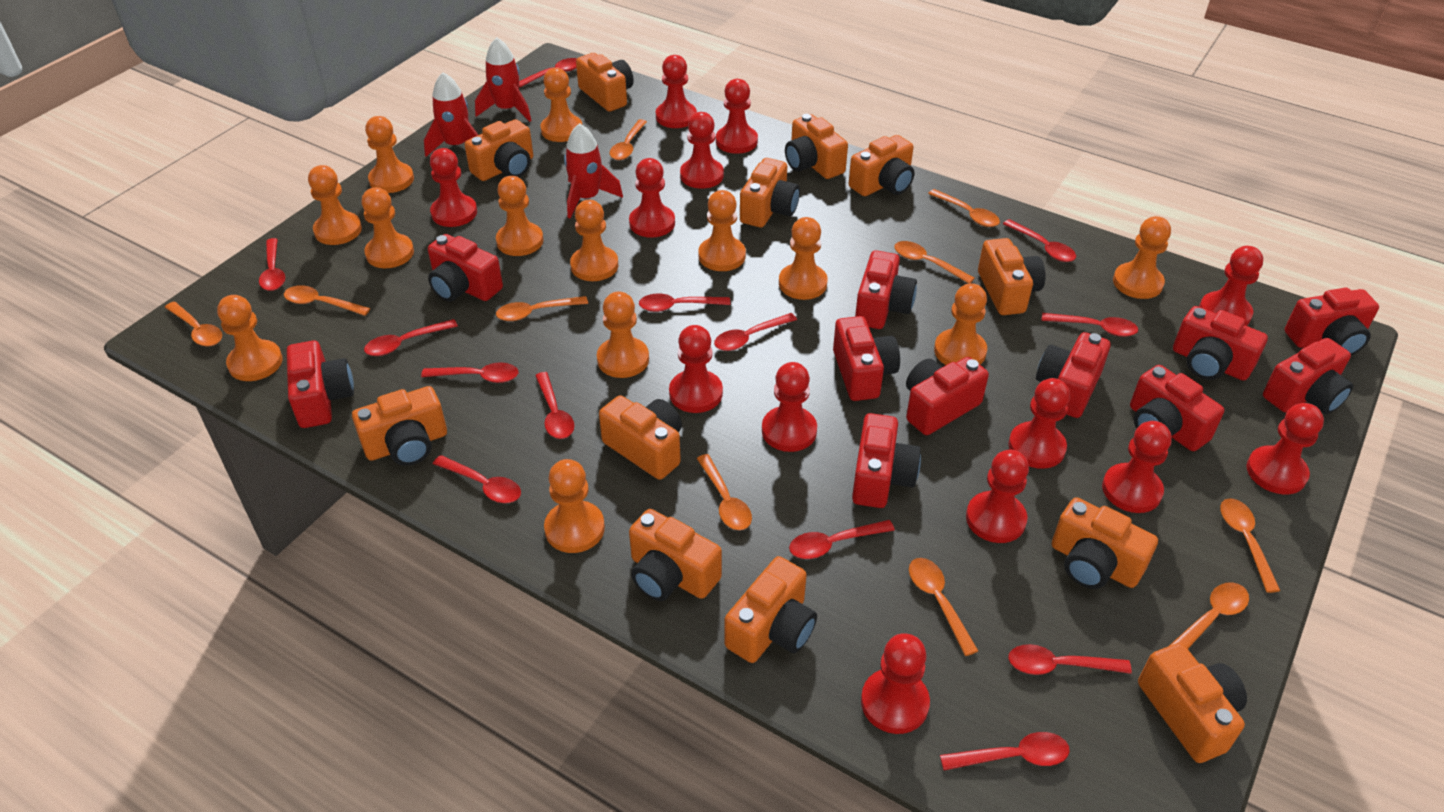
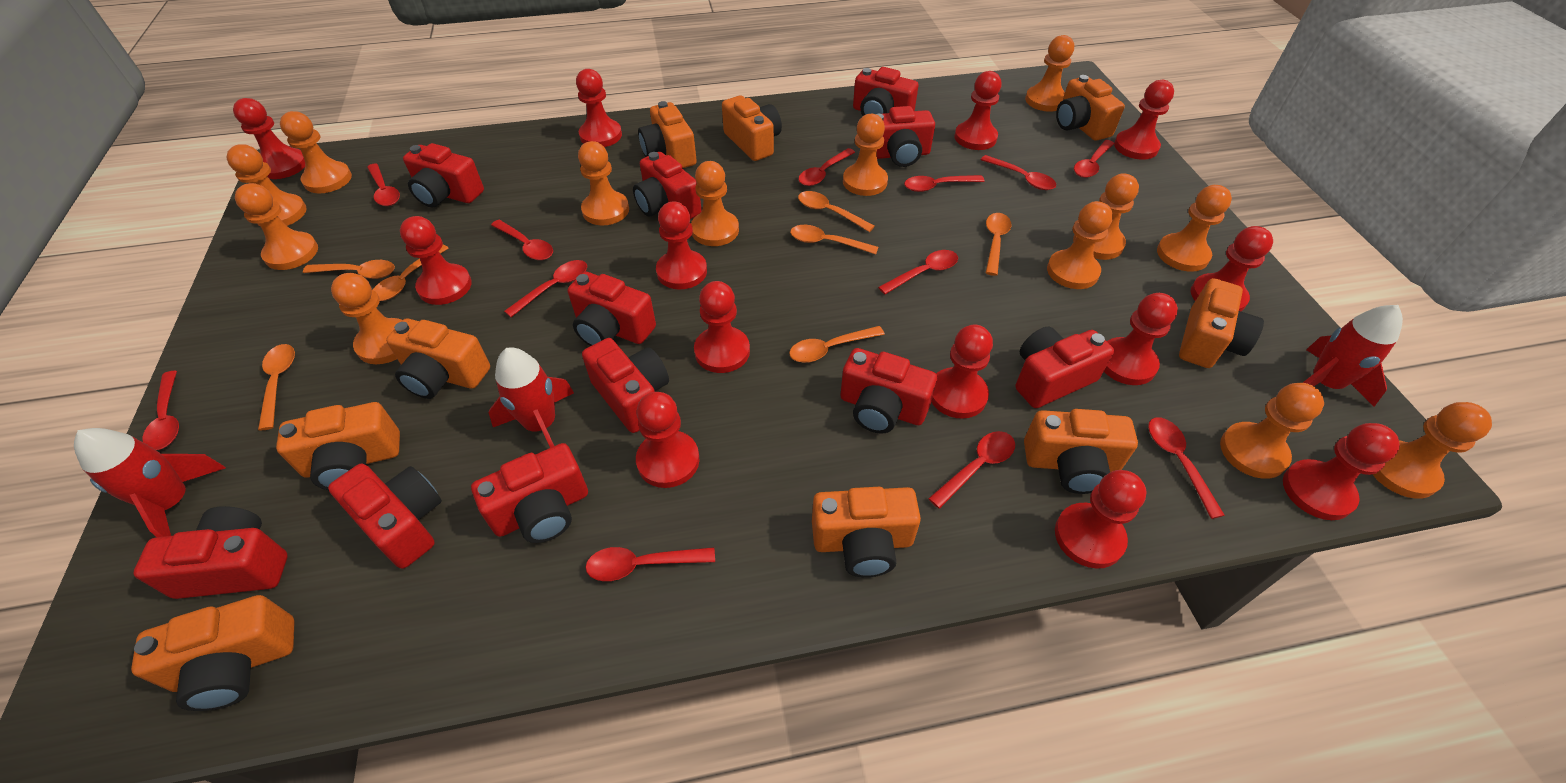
orange camera: [352,386,447,466] [465,119,533,181] [576,53,634,112] [599,395,682,480] [629,509,722,601] [724,556,817,663] [740,158,800,227] [785,114,848,179] [849,135,914,196] [978,238,1046,315] [1052,497,1158,589] [1138,643,1247,763] = 12 -> [131,595,295,711] [276,402,400,490] [386,319,490,399] [638,101,697,168] [722,95,782,161] [812,487,921,577] [1024,409,1138,494] [1056,75,1125,141] [1179,278,1264,368] = 9
orange spoon: [165,302,222,347] [284,285,370,316] [496,296,588,321] [610,119,647,160] [697,454,752,530] [894,241,974,284] [909,558,978,656] [928,189,1000,227] [1169,582,1249,649] [1220,498,1280,593] = 10 -> [258,344,295,431] [303,260,395,279] [373,245,449,301] [789,326,885,363] [790,225,878,254] [798,191,875,232] [986,213,1011,276] = 7
red spoon: [259,238,285,291] [364,319,458,356] [421,362,518,383] [433,455,521,503] [519,58,577,87] [535,372,574,439] [639,294,731,312] [714,313,797,351] [789,520,895,559] [940,732,1070,770] [1003,219,1076,262] [1008,644,1132,675] [1041,313,1138,337] = 13 -> [142,370,179,450] [367,163,400,206] [491,220,553,260] [504,260,587,317] [586,547,715,581] [798,148,855,186] [878,250,958,294] [904,175,985,192] [928,431,1015,509] [981,155,1056,190] [1074,140,1114,178] [1148,417,1225,519] = 12

